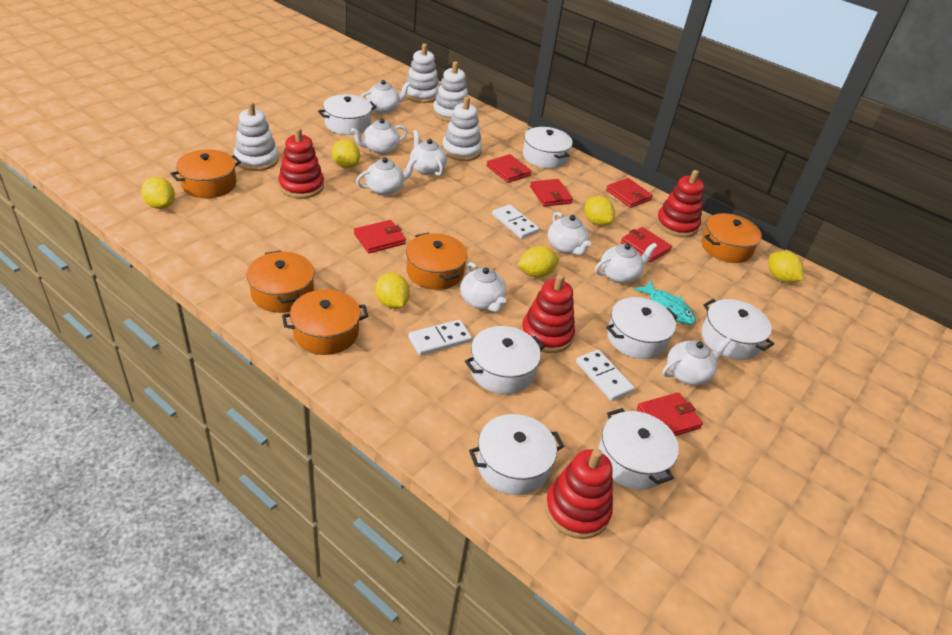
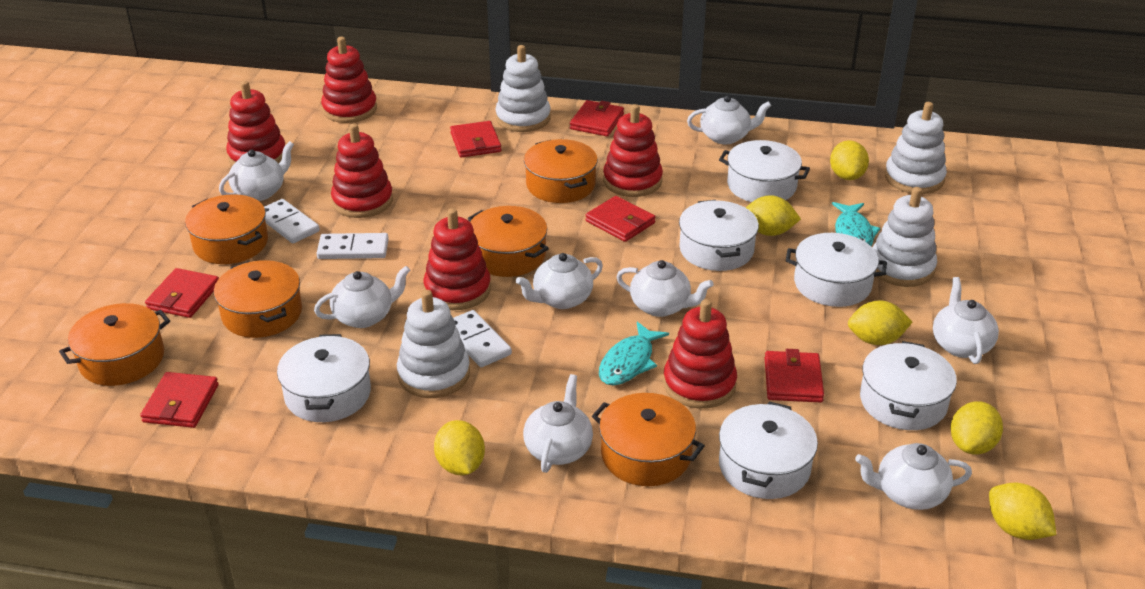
orange pot: [171,149,241,198] [246,251,315,313] [282,289,368,355] [406,233,468,290] [701,213,762,263] = 5 -> [59,303,170,386] [185,194,268,264] [214,260,302,338] [468,206,549,277] [524,139,598,203] [592,393,705,486] = 6
red stacking toy: [278,128,324,198] [521,274,575,353] [545,449,613,539] [656,170,704,237] = 4 -> [226,81,285,166] [321,37,377,123] [331,123,393,218] [424,208,491,310] [603,104,663,197] [663,299,737,409] = 6
turquoise fish: [633,280,696,325] = 1 -> [599,322,669,386] [832,202,880,246] = 2
white pot: [318,94,377,135] [465,326,545,394] [469,414,564,495] [523,127,573,169] [598,408,679,490] [606,297,678,359] [702,299,774,360] = 7 -> [277,334,371,422] [679,200,759,271] [719,140,810,202] [719,402,818,499] [786,233,887,307] [860,341,957,430] = 6

